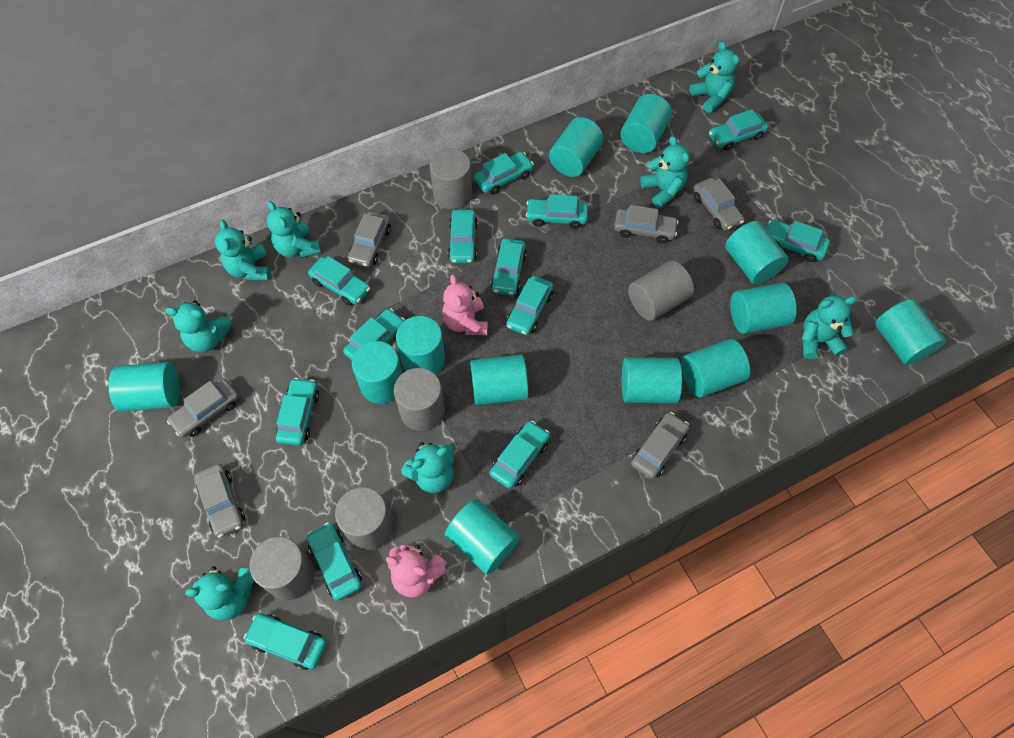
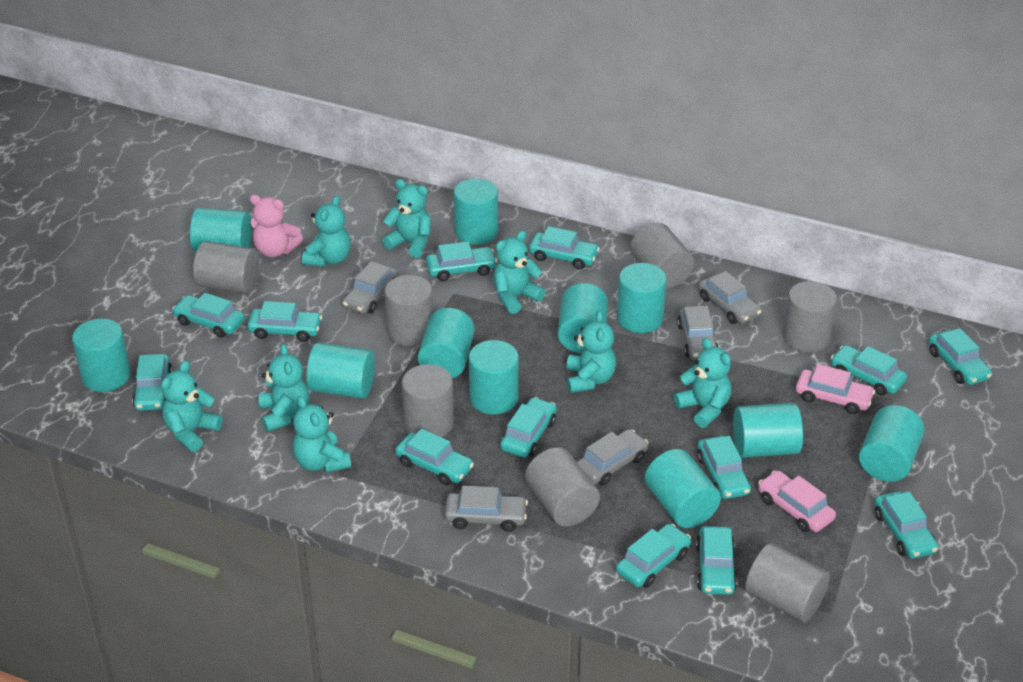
grey car: [167,378,239,438] [195,464,245,537] [348,212,391,267] [614,205,679,243] [631,412,689,479] [693,178,744,231] = 6 -> [342,261,399,314] [445,486,528,532] [577,429,649,485] [677,306,719,360] [698,271,761,324] = 5
grey cylinder: [249,537,315,601] [335,487,393,551] [394,368,445,431] [430,148,472,209] [628,261,694,321] = 5 -> [193,241,259,294] [384,275,433,346] [402,364,454,437] [525,447,600,526] [631,222,694,288] [745,543,830,622] [783,281,837,353] = 7
pink car: none = 0 -> [758,471,836,532] [796,364,875,414] = 2
pink teddy bear: [386,545,447,598] [442,275,488,335] = 2 -> [250,195,303,257] = 1
turquoise cylinder: [108,362,180,412] [352,341,402,404] [396,316,445,375] [445,499,520,575] [470,355,529,405] [549,117,604,177] [620,94,672,153] [622,357,682,403] [681,339,750,398] [725,221,789,284] [730,283,797,334] [875,299,946,365] = 12 -> [72,319,131,392] [190,208,252,252] [306,343,375,399] [418,308,475,378] [454,178,498,244] [469,340,519,415] [558,283,608,353] [617,263,666,333] [645,449,721,528] [733,403,803,458] [859,405,924,482] = 11

